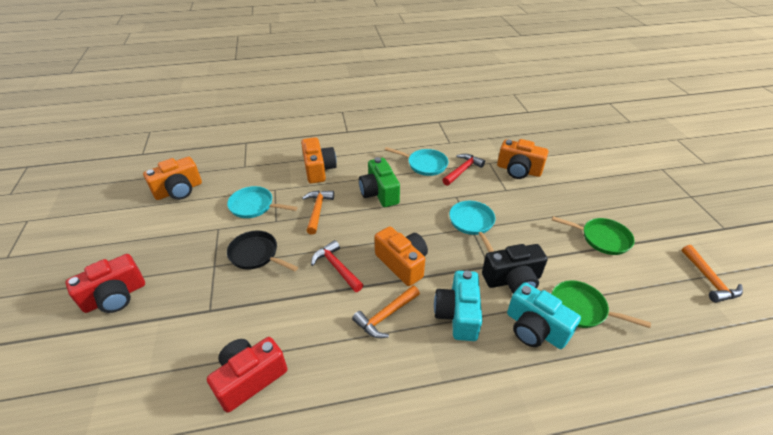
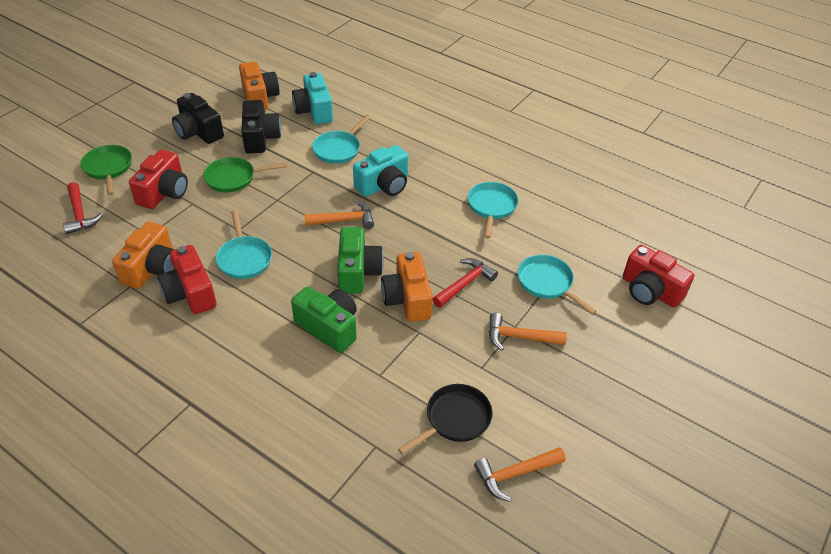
black camera: [482,244,548,293] = 1 -> [172,93,224,144] [241,100,281,154] = 2
green camera: [359,157,400,207] = 1 -> [291,286,357,353] [337,227,384,294] = 2
orange camera: [143,157,202,200] [301,137,337,184] [375,226,428,286] [497,139,548,179] = 4 -> [112,222,174,289] [239,61,280,110] [381,252,433,322] = 3
red camera: [65,254,145,313] [207,337,287,413] = 2 -> [129,150,188,209] [157,245,217,314] [623,245,694,308] = 3
turquoise pan: [227,186,298,218] [385,147,448,176] [449,201,495,252] = 3 -> [216,210,272,279] [312,115,371,164] [468,182,519,238] [518,255,596,315] = 4

